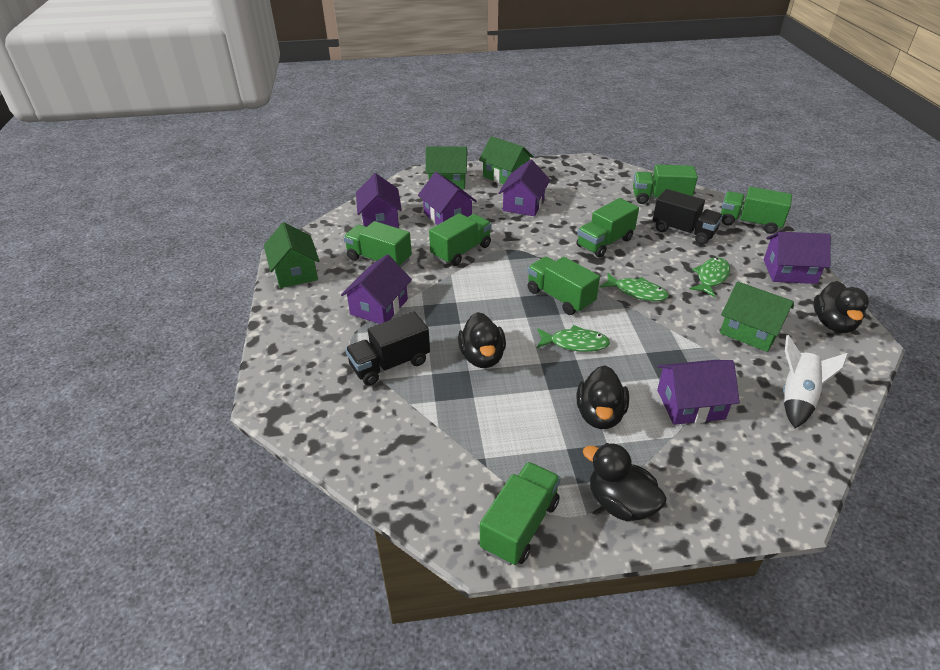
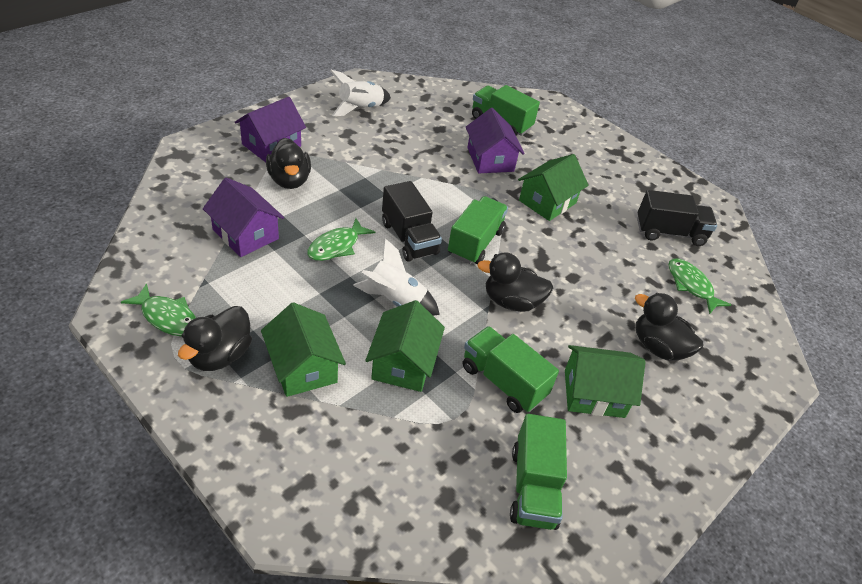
green truck: [343,221,412,268] [429,213,492,266] [480,462,561,565] [527,257,600,315] [576,198,639,258] [633,164,698,204] [721,187,792,234] = 7 -> [448,196,508,264] [463,326,559,413] [472,85,540,136] [510,414,567,530] = 4
purple house: [341,254,412,324] [356,173,402,228] [418,172,477,225] [499,159,550,216] [657,360,740,425] [764,232,831,284] = 6 -> [203,178,284,257] [235,97,306,162] [466,108,524,173] = 3
white rocket: [783,335,848,428] = 1 -> [330,70,391,116] [353,238,440,316] = 2

